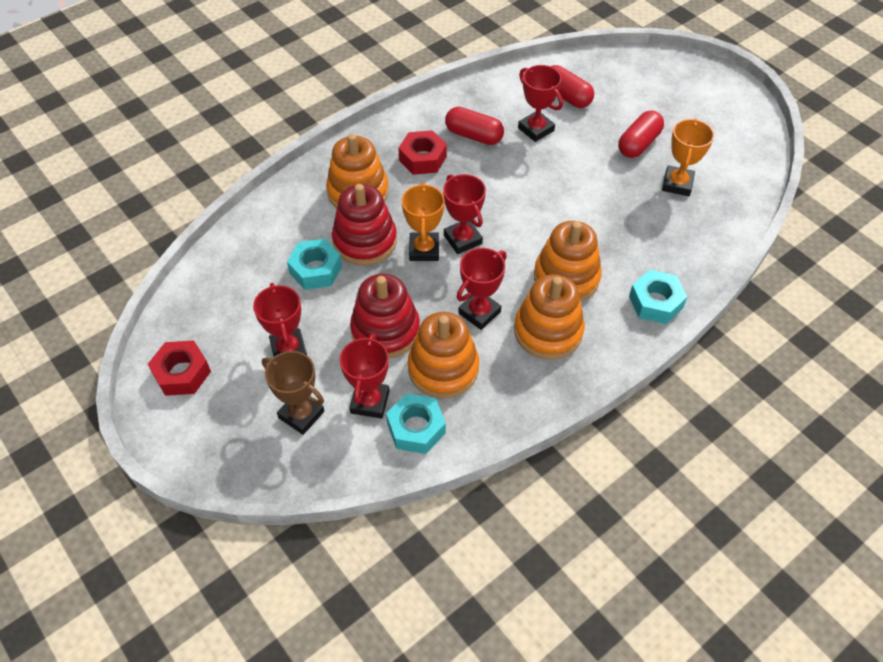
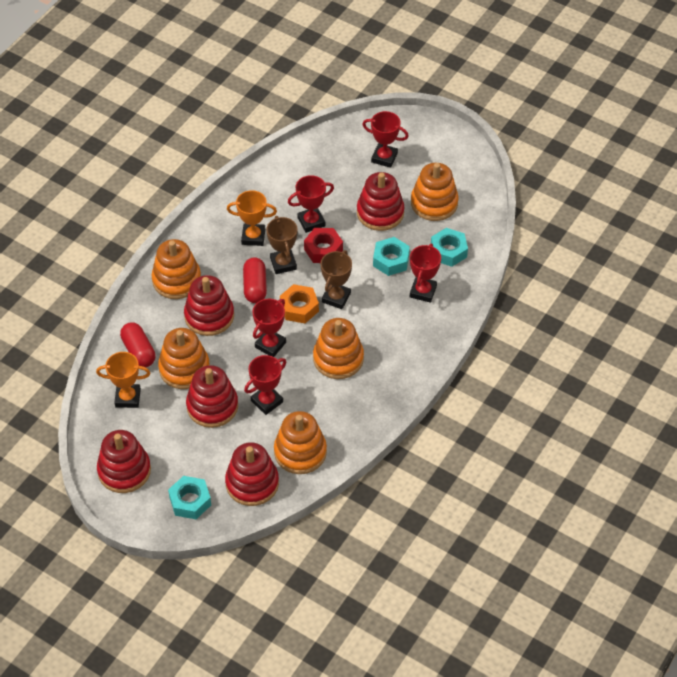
brown trophy: [262,351,324,435] = 1 -> [266,216,298,274] [321,250,352,309] = 2
orange nut: none = 0 -> [280,284,319,323] = 1
orange stacking toy: [326,134,389,208] [408,312,479,398] [514,274,585,359] [534,221,602,302] = 4 -> [151,239,201,299] [158,328,210,389] [274,411,327,474] [313,318,364,379] [411,163,459,221] = 5
red capsule: [445,107,504,145] [551,65,594,108] [618,111,664,158] = 3 -> [120,322,156,367] [243,257,267,303] = 2
red nut: [148,340,211,396] [398,130,447,175] = 2 -> [304,228,343,263] = 1
red stacking toy: [332,184,397,265] [350,274,420,358] = 2 -> [97,430,151,493] [184,275,234,336] [186,365,238,428] [225,442,279,506] [357,172,405,231] = 5

